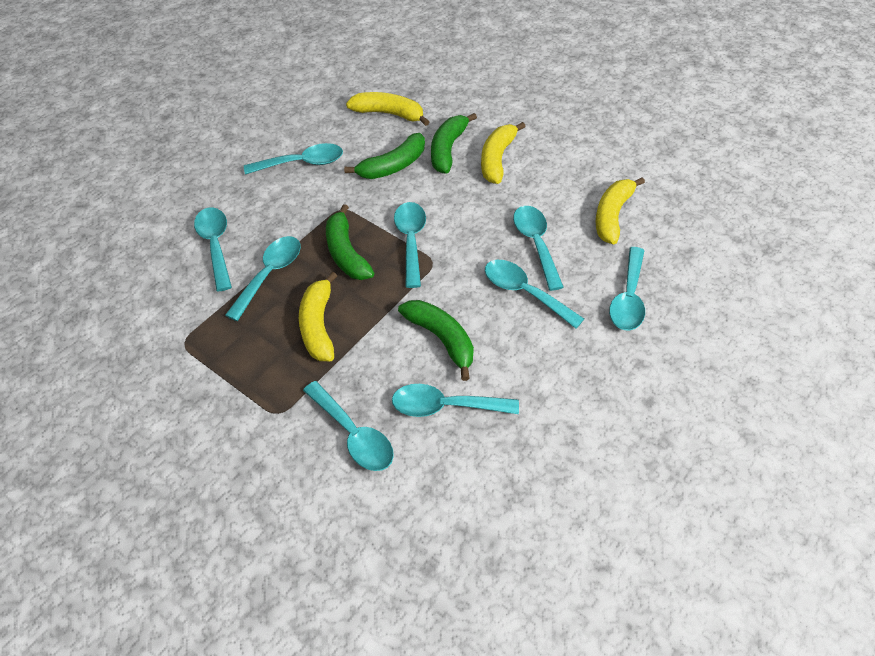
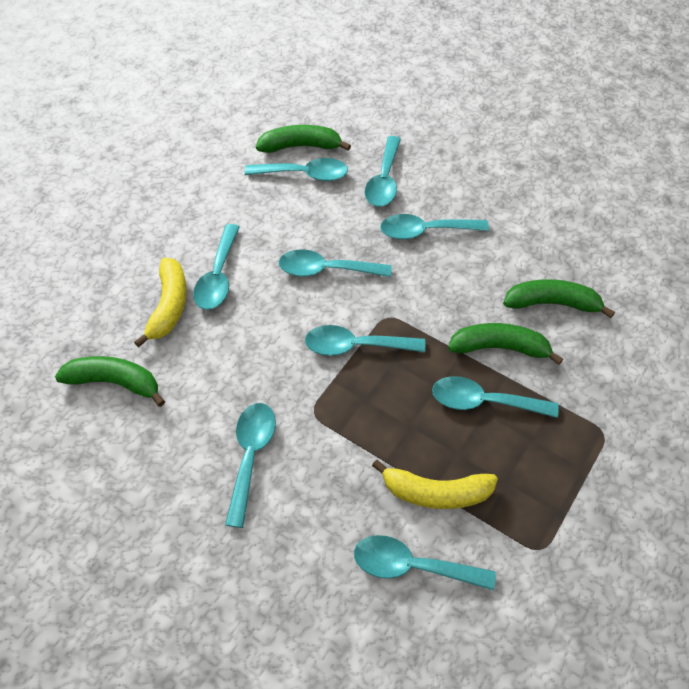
yellow banana: [299,272,337,361] [346,92,429,126] [481,122,526,184] [596,177,645,244] = 4 -> [134,258,187,347] [372,460,498,509] = 2

